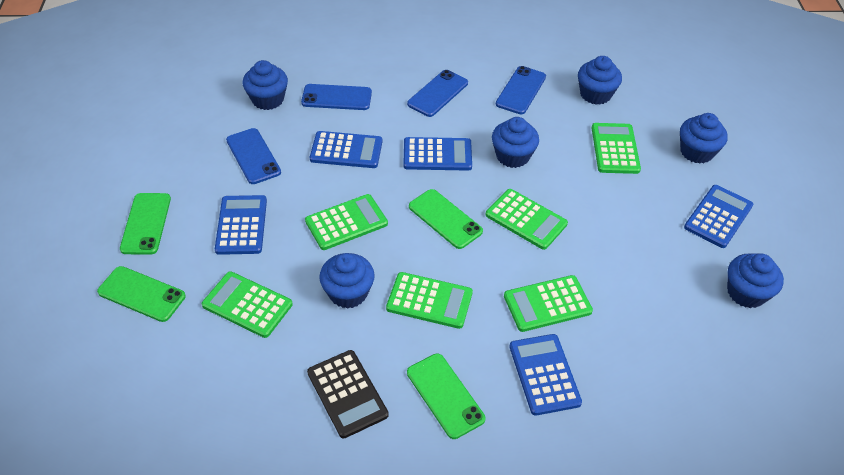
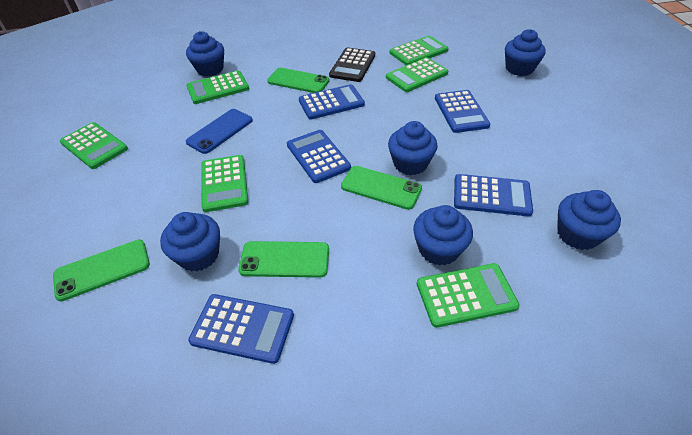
blue phone: [226,128,281,184] [301,84,372,110] [407,70,468,117] [496,66,546,114] = 4 -> [186,109,253,154] = 1

